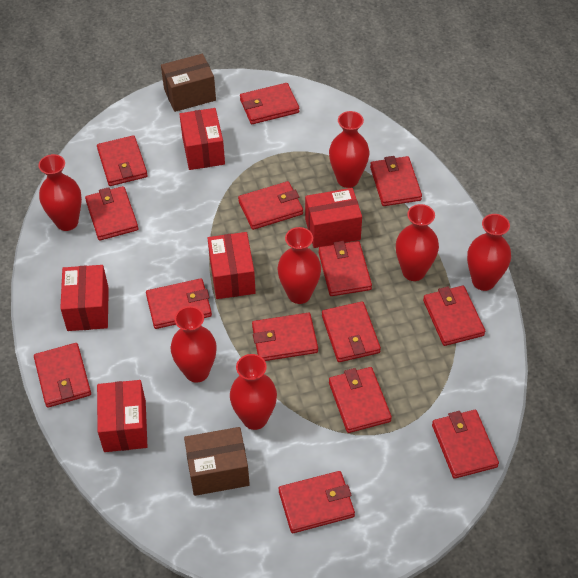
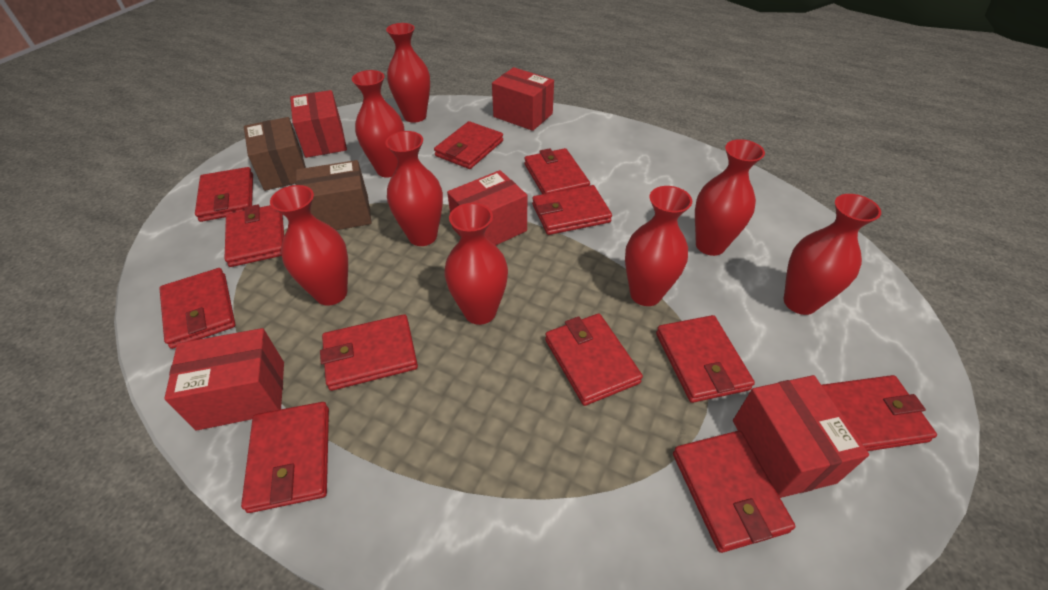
red vase: [38,154,82,231] [171,306,217,383] [230,354,277,430] [277,227,321,304] [329,111,369,188] [396,204,439,281] [467,214,511,291] = 7 -> [270,185,348,306] [352,70,405,178] [385,131,443,246] [386,23,430,123] [444,203,508,325] [625,186,692,306] [695,139,765,256] [784,194,881,315] = 8
red wallet: [34,343,91,408] [85,186,138,241] [97,135,148,186] [146,278,212,329] [238,181,303,230] [240,83,299,124] [252,313,318,361] [279,471,355,533] [319,241,372,296] [322,301,381,362] [329,367,392,433] [370,156,422,206] [423,286,485,346] [432,410,499,479] = 14 -> [159,268,235,349] [195,167,253,222] [224,204,284,267] [241,402,329,513] [320,314,418,391] [434,121,503,169] [525,148,590,194] [532,185,612,235] [545,314,643,406] [656,315,755,403] [673,431,795,553] [822,375,937,451] = 12

